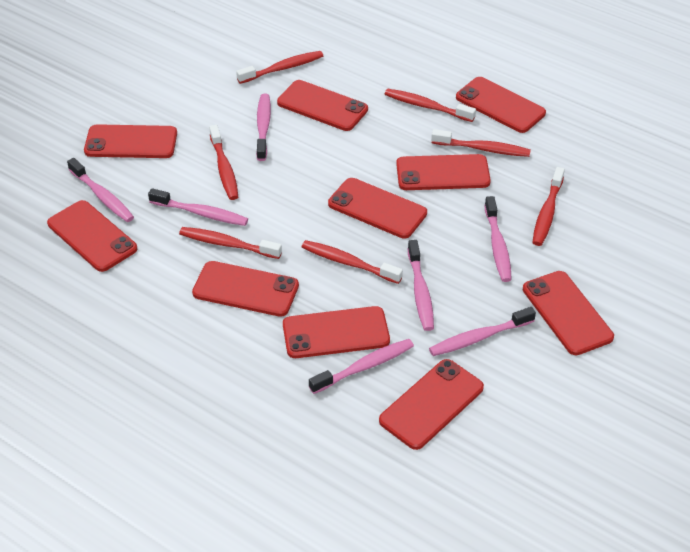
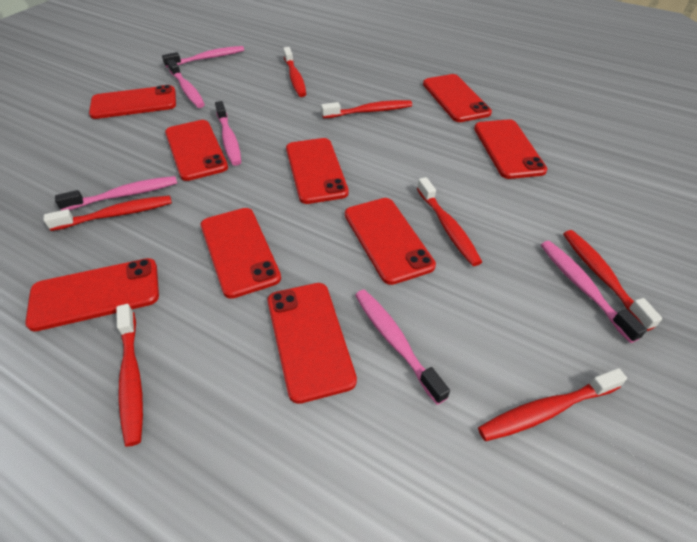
pink toothbrush: [67,158,134,222] [148,188,248,226] [256,94,271,161] [309,339,414,394] [408,240,434,331] [429,307,536,356] [484,196,512,282] = 7 -> [55,176,177,210] [162,46,244,68] [167,59,205,108] [215,101,241,166] [355,289,450,405] [541,241,647,343] = 6
red phone: [47,200,137,272] [84,124,177,158] [192,261,299,317] [277,80,368,131] [283,306,390,358] [328,178,427,238] [379,359,484,450] [396,154,491,190] [456,77,546,133] [523,271,614,355] = 10 -> [25,258,159,331] [89,85,176,119] [165,120,228,181] [201,208,281,299] [268,283,357,404] [286,138,349,204] [345,198,436,285] [423,74,492,122] [474,119,547,179] = 9

